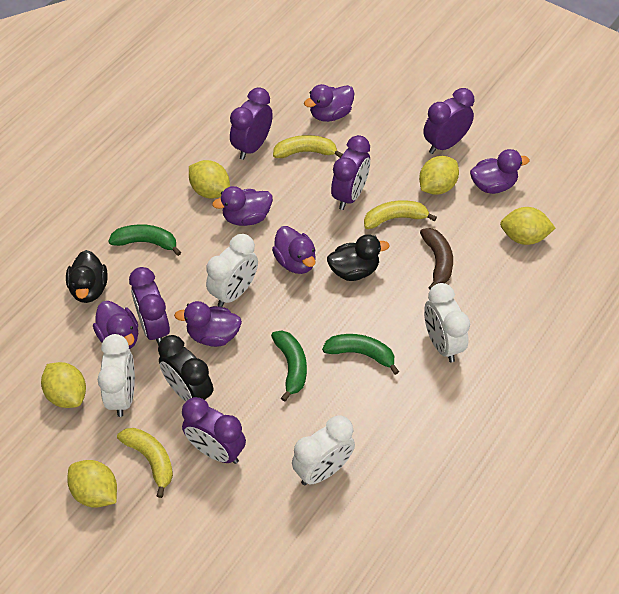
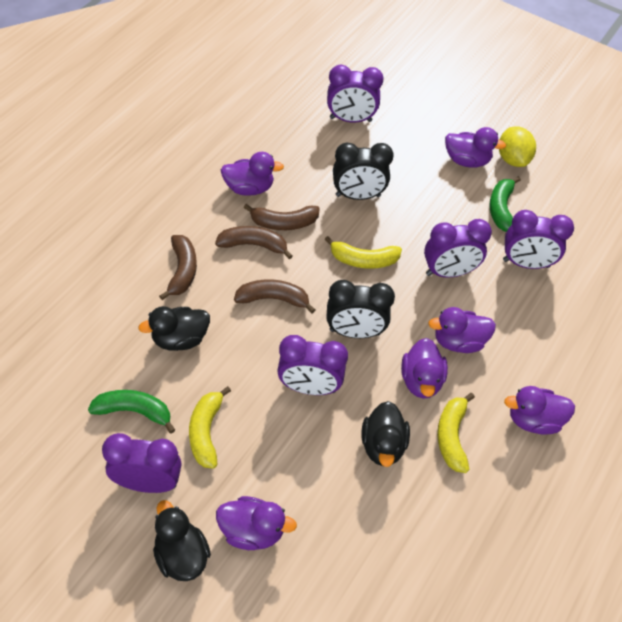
black clock: [158,335,213,402] = 1 -> [326,280,395,338] [333,143,394,200] = 2
black duck: [66,250,108,303] [327,234,390,281] = 2 -> [138,306,210,351] [153,500,211,581] [362,401,410,467] = 3
brown banana: [420,228,453,290] = 1 -> [159,235,197,300] [215,226,293,259] [234,279,315,313] [243,204,320,230] = 4
green banana: [108,224,181,256] [271,330,307,402] [322,334,399,375] = 3 -> [88,390,175,434] [489,176,521,232] = 2
white clock: [98,334,135,417] [206,234,258,307] [292,415,355,485] [424,283,470,362] = 4 -> none = 0
yellow lemon: [41,362,86,408] [68,460,117,508] [189,160,230,199] [419,156,459,195] [500,207,555,245] = 5 -> [499,127,536,167] = 1

